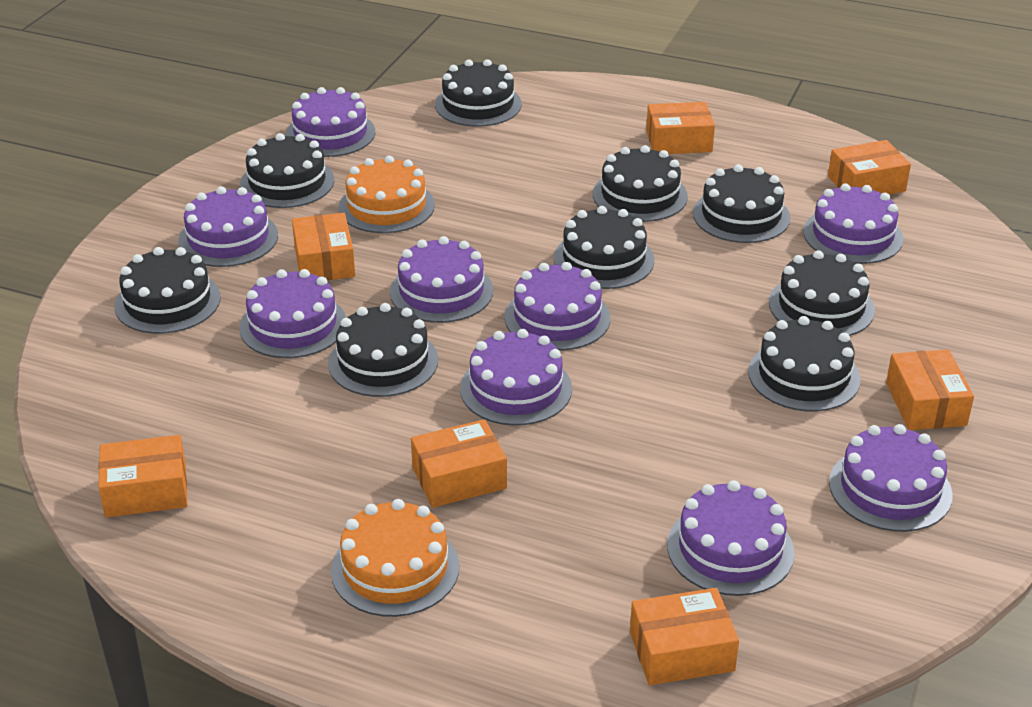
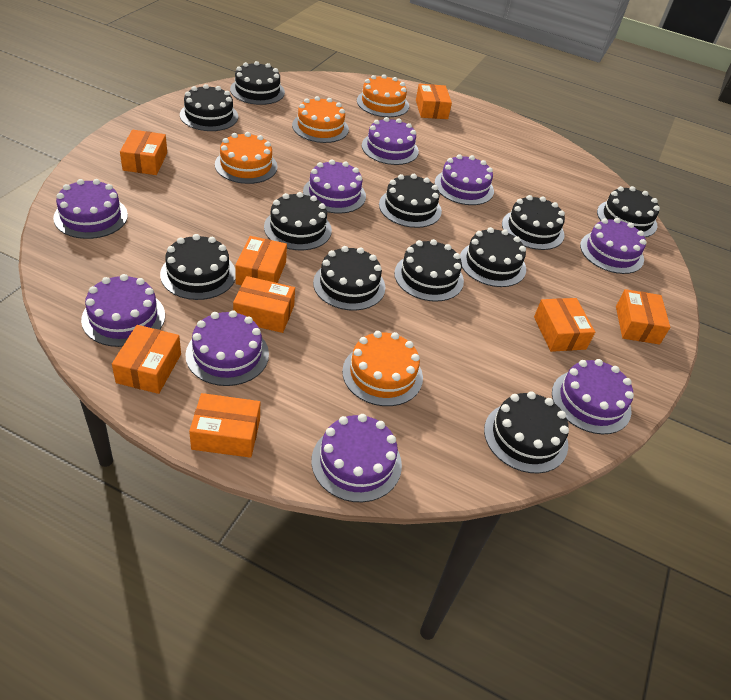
black cake: [115,247,221,334] [240,133,334,208] [328,303,438,397] [435,59,522,127] [554,206,654,289] [593,145,688,222] [693,164,790,243] [748,316,860,411] [769,250,875,336] = 9 -> [160,234,236,300] [180,84,238,131] [230,61,285,105] [264,192,332,250] [313,246,385,311] [379,174,442,228] [394,239,464,302] [460,227,526,287] [484,391,569,473] [502,195,565,250] [597,186,660,237] = 11
orange box: [98,435,187,517] [292,213,355,280] [411,419,507,508] [630,588,739,685] [646,102,715,154] [828,140,911,194] [886,350,974,430] = 7 -> [112,325,181,394] [120,130,167,175] [189,393,260,458] [233,276,295,333] [235,236,287,285] [416,84,452,119] [534,298,595,352] [616,289,670,344] = 8
orange cake: [331,499,459,617] [339,156,435,233] = 2 -> [215,132,278,184] [292,96,349,143] [342,331,423,406] [357,74,409,117] = 4

